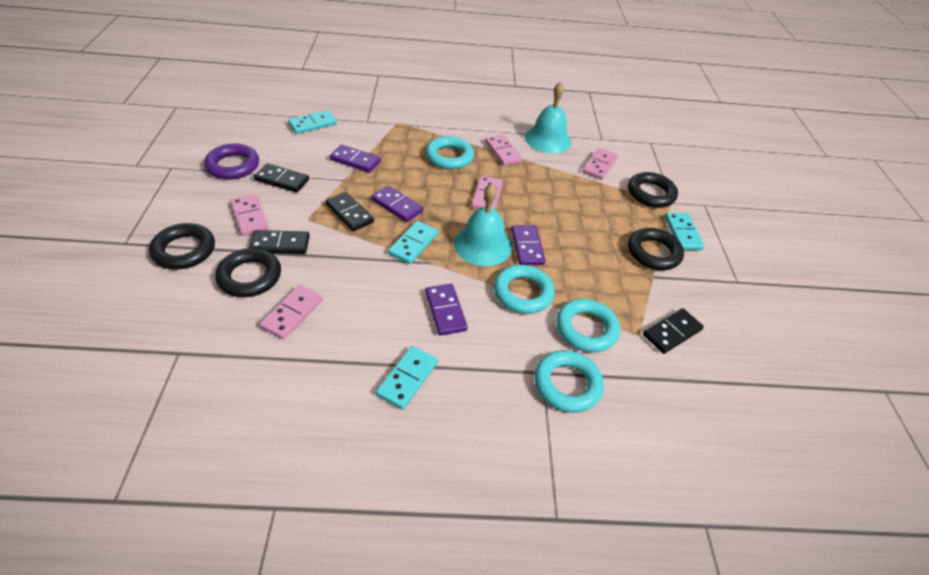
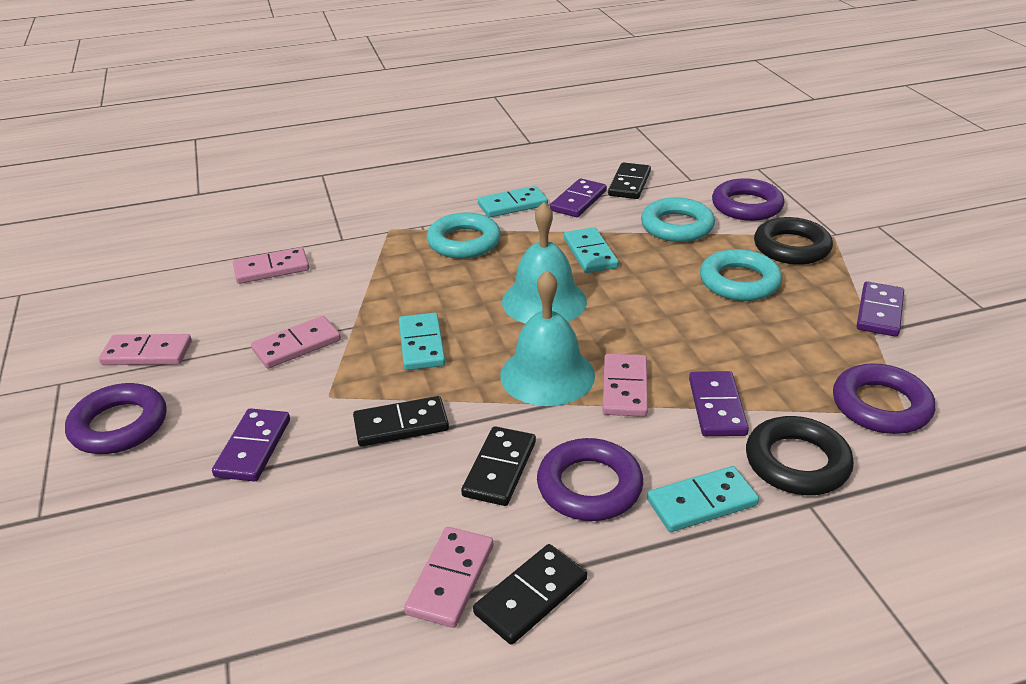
black ring: [149,223,215,269] [215,248,281,297] [628,172,678,208] [628,228,684,270] = 4 -> [746,416,854,495] [754,217,833,265] = 2
purple ring: [204,144,259,179] = 1 -> [65,383,166,454] [537,438,643,521] [712,178,785,221] [833,363,935,434] = 4
turquoise ring: [426,136,474,169] [494,265,555,314] [534,350,604,413] [556,299,620,353] = 4 -> [427,212,501,259] [641,197,715,242] [700,249,782,301] = 3

